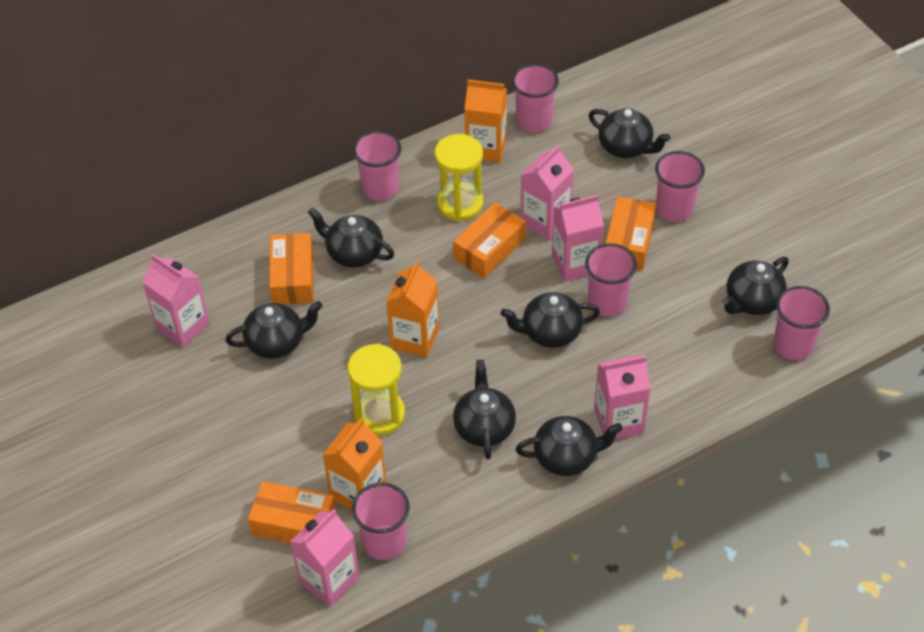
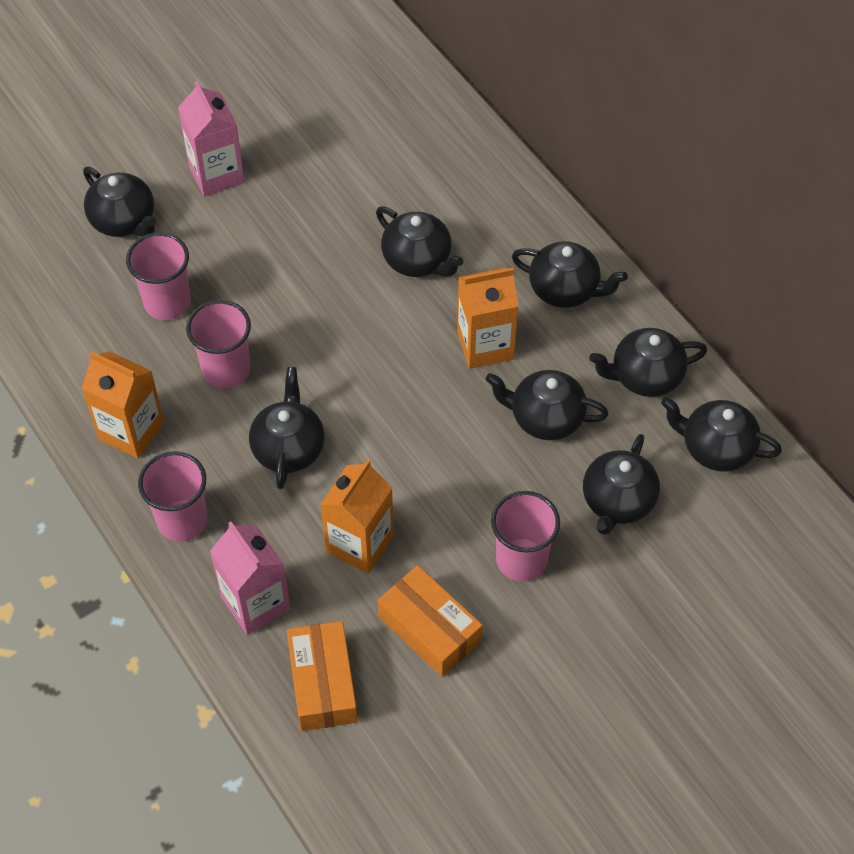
black teapot: [225,301,322,359] [308,208,394,268] [453,359,516,459] [501,292,600,348] [516,416,623,476] [589,108,671,158] [722,257,789,315] = 7 -> [83,167,156,237] [249,367,325,489] [376,206,463,277] [486,370,609,440] [512,241,628,308] [583,434,660,535] [589,328,707,397] [661,397,782,472] = 8
orange box: [248,481,336,543] [269,233,314,304] [453,202,526,278] [605,197,656,270] = 4 -> [287,621,358,731] [378,565,483,677] = 2
pink carton: [142,254,210,348] [290,509,359,607] [520,145,574,240] [552,195,604,282] [594,355,651,440] = 5 -> [178,81,245,196] [210,522,291,635] = 2
pink cup: [352,483,410,560] [353,131,401,201] [512,64,559,132] [585,243,637,316] [655,151,705,222] [774,286,830,360] = 6 -> [126,232,191,320] [138,451,208,542] [186,300,251,389] [491,491,560,582] = 4
yellow hourglass: [348,344,405,436] [435,134,483,222] = 2 -> none = 0

